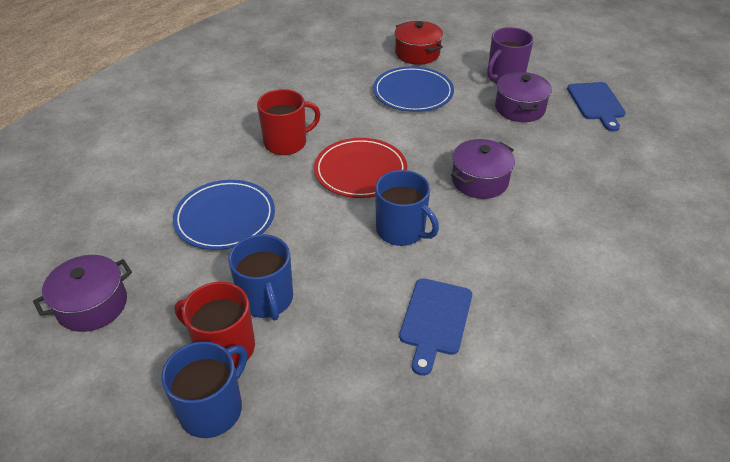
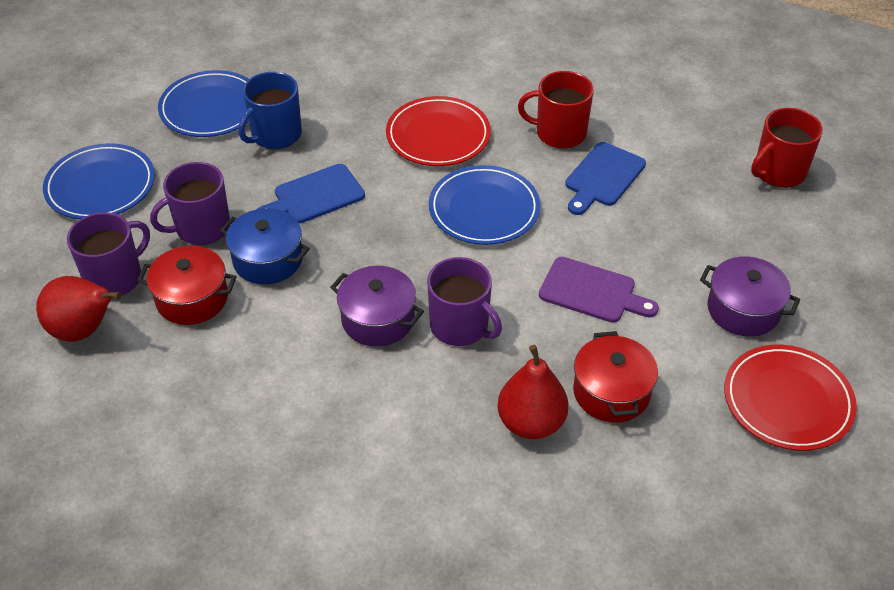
blue mug: [161,341,247,438] [228,234,293,321] [375,170,439,246] = 3 -> [238,72,302,149] = 1
blue plate: [173,180,275,250] [373,66,454,112] = 2 -> [43,143,155,219] [158,70,249,137] [429,165,540,245] = 3
blue pot: none = 0 -> [220,208,310,284] = 1
purple cutting board: none = 0 -> [539,257,659,323] = 1
purple mug: [487,27,534,83] = 1 -> [67,212,150,298] [150,162,230,245] [427,257,502,346] = 3
purple pot: [33,255,132,332] [451,139,515,199] [495,72,552,122] = 3 -> [330,266,424,347] [700,256,800,337] = 2
red pear: none = 0 -> [36,276,121,342] [497,345,569,439] = 2
red plate: [314,138,407,198] = 1 -> [386,96,491,166] [724,345,857,451] = 2
red pot: [394,21,443,65] = 1 -> [137,246,237,325] [573,331,658,423] = 2

